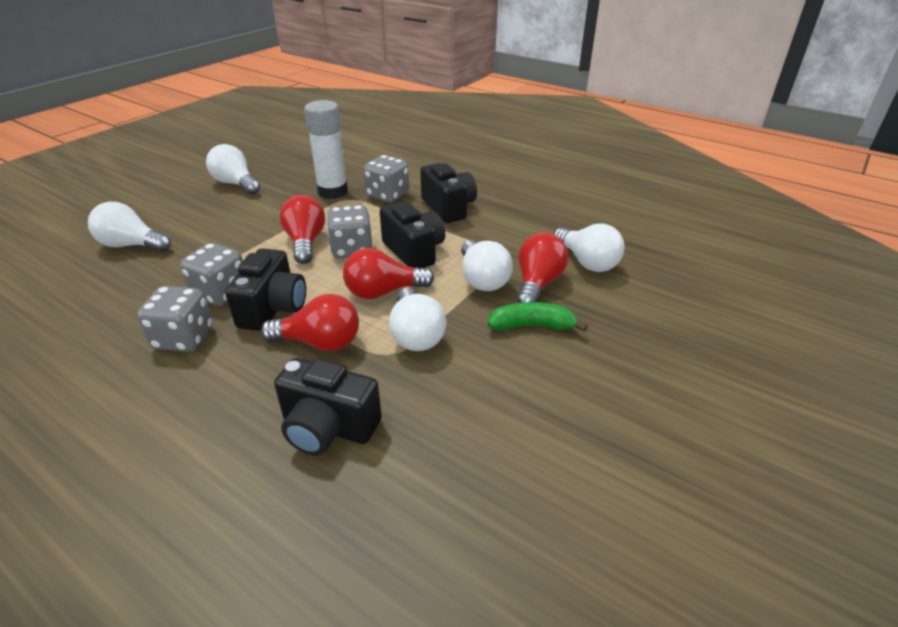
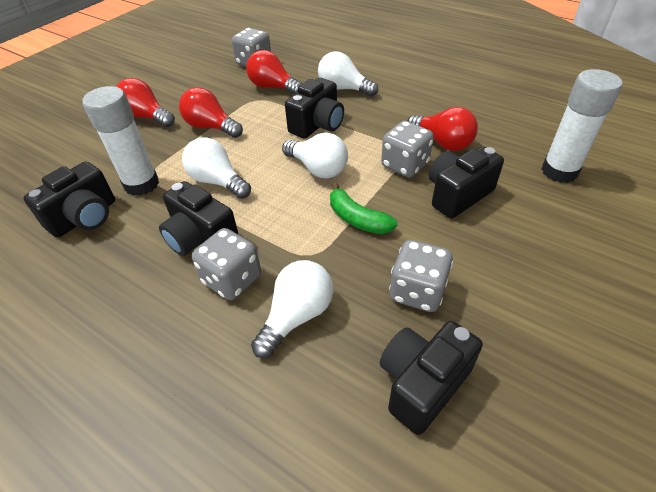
black camera: [225,248,306,331] [274,358,382,455] [380,202,445,268] [420,163,477,223] = 4 -> [24,162,115,238] [159,181,239,256] [285,78,344,139] [380,321,483,435] [429,147,504,219] = 5
white glue stick: [304,100,348,199] = 1 -> [82,86,159,196] [541,69,623,183] = 2
white light bulb: [88,202,171,252] [206,144,260,195] [389,288,446,351] [461,240,513,291] [554,223,625,272] = 5 -> [182,137,251,199] [251,260,333,358] [282,133,348,178] [318,51,378,97] = 4

